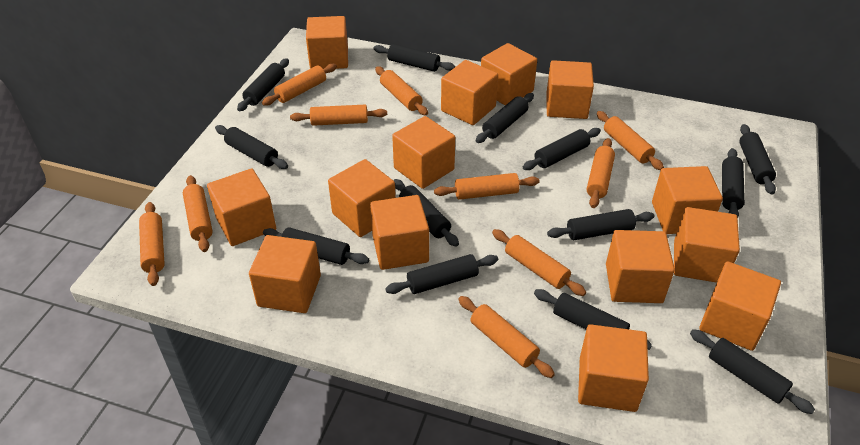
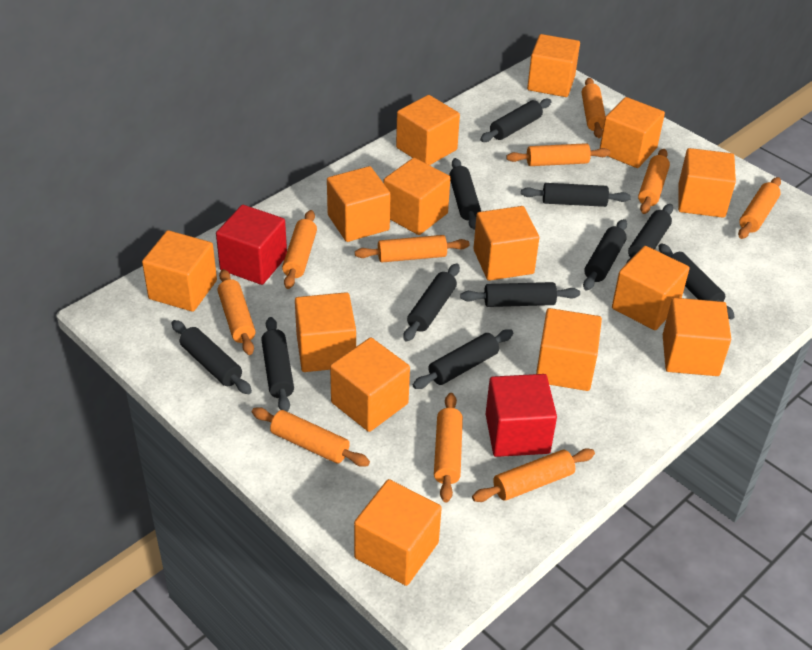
black rolling pin: [215,125,288,169] [237,58,289,111] [263,227,369,265] [373,44,455,72] [385,254,498,294] [393,179,459,247] [476,93,534,143] [523,128,601,170] [534,289,652,350] [547,209,654,240] [690,329,815,414] [722,148,745,218] [739,124,776,194] = 13 -> [172,320,252,394] [261,317,294,412] [403,263,460,342] [413,329,513,389] [449,158,481,230] [460,282,580,307] [480,99,551,142] [521,183,631,207] [583,219,627,291] [626,204,673,264] [658,244,735,320] = 11
red cube: none = 0 -> [216,205,287,285] [486,374,557,457] = 2

